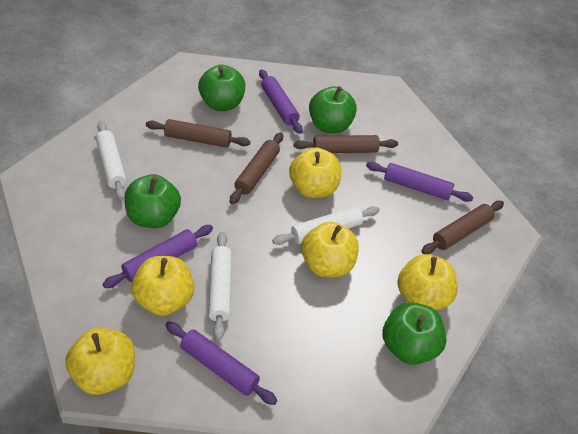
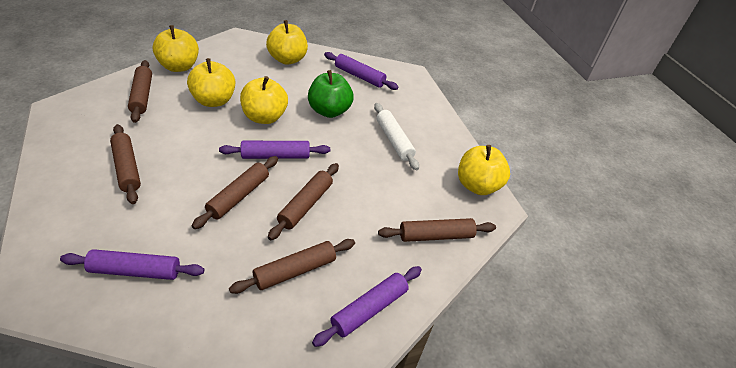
brown rolling pin: [146,119,251,148] [230,133,283,204] [293,135,398,153] [422,201,504,254] = 4 -> [110,124,141,204] [128,60,152,123] [192,156,278,229] [229,239,355,294] [268,163,339,240] [378,218,496,242] = 6
green apple: [124,174,181,228] [198,65,245,111] [309,86,357,133] [382,302,447,365] = 4 -> [308,70,354,118] = 1
white rolling pin: [96,121,127,200] [208,232,232,341] [272,206,380,245] = 3 -> [374,103,419,170] = 1

